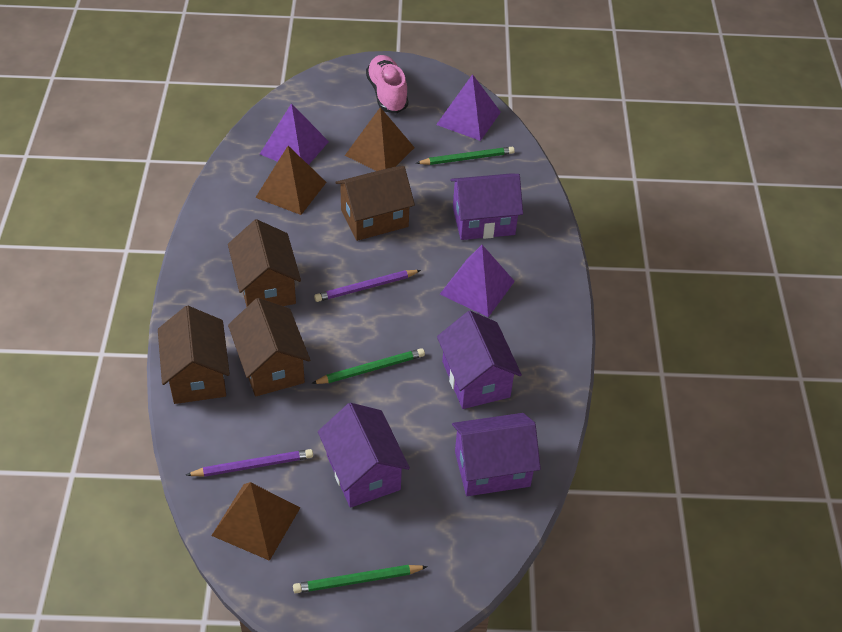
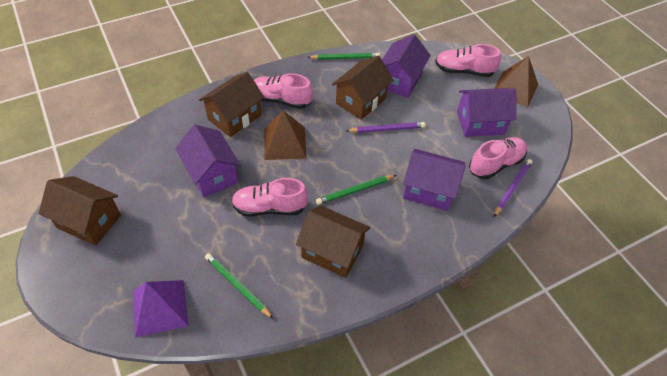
brown pyramid: [211,482,300,561] [255,146,326,215] [345,107,415,171] = 3 -> [264,111,307,160] [494,56,538,107] = 2
pink shoe: [366,55,408,113] = 1 -> [231,178,308,217] [254,73,313,109] [435,44,501,77] [469,137,527,179] = 4
purple pyramid: [260,103,329,165] [436,74,501,141] [440,245,515,317] = 3 -> [133,280,188,338] = 1

